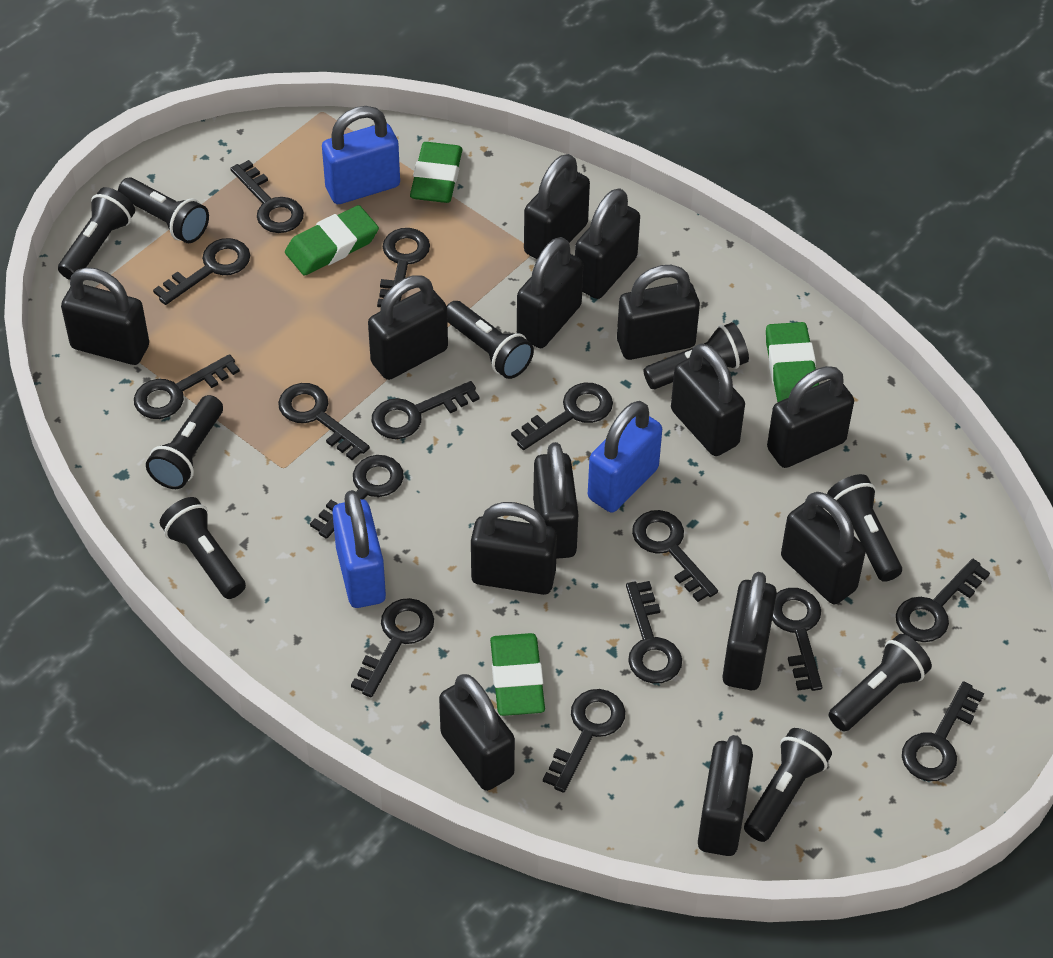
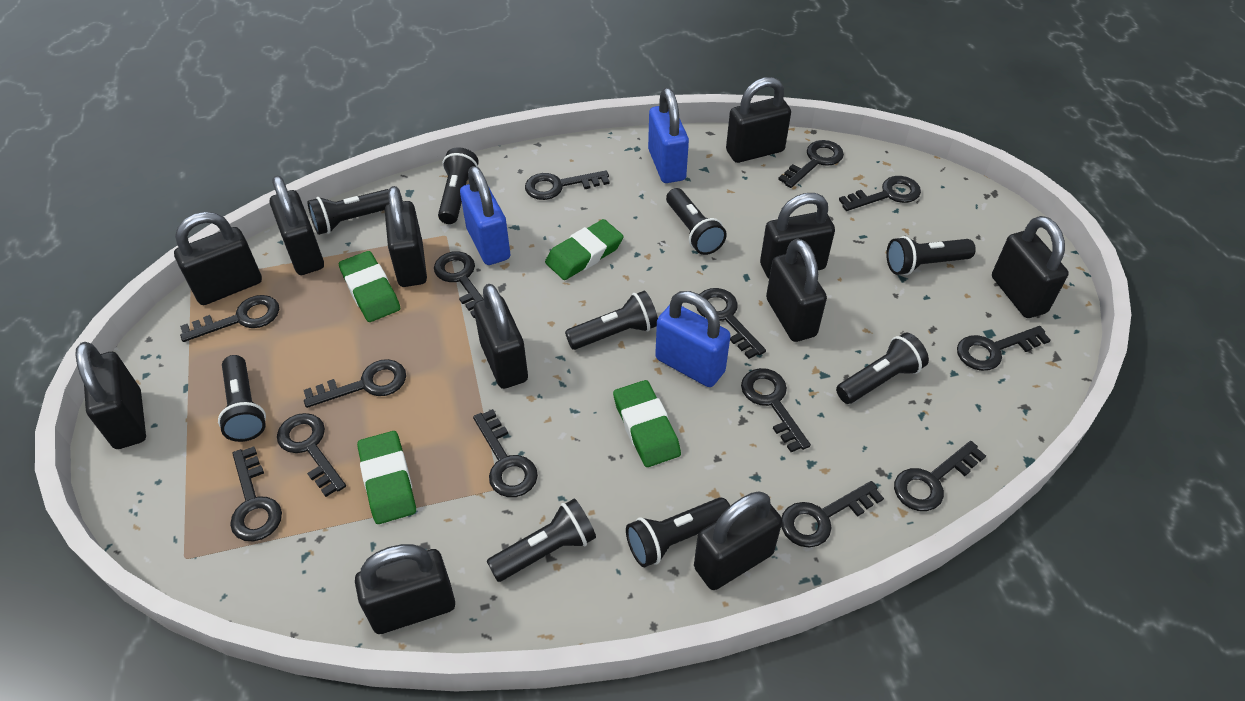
black key: [134,354,240,419] [153,238,250,305] [230,160,304,233] [278,383,370,460] [310,455,404,539] [351,598,434,697] [372,381,480,439] [377,228,430,307] [511,383,613,450] [543,689,625,793] [626,581,682,684] [632,510,718,602] [772,588,822,691] [896,559,990,642] [902,681,984,781] = 15 -> [180,295,279,342] [230,446,282,542] [277,413,346,497] [304,359,406,408] [434,251,483,318] [473,409,538,497] [525,170,610,200] [696,288,766,359] [741,368,811,452] [778,140,844,188] [781,481,884,547] [839,176,921,211] [894,441,986,511] [957,326,1050,371] = 14
black padlock: [61,267,149,365] [368,275,448,380] [439,674,515,791] [471,502,557,595] [517,237,583,348] [524,154,590,259] [533,442,578,559] [575,188,640,299] [617,265,700,360] [671,343,745,456] [698,735,753,856] [722,572,777,690] [767,366,854,468] [781,492,866,604] = 14 -> [75,342,146,449] [174,212,262,305] [270,175,324,275] [355,544,455,634] [385,186,427,287] [474,284,528,389] [694,492,782,590] [726,77,791,163] [760,193,835,278] [766,239,827,342] [992,216,1069,318] = 11

